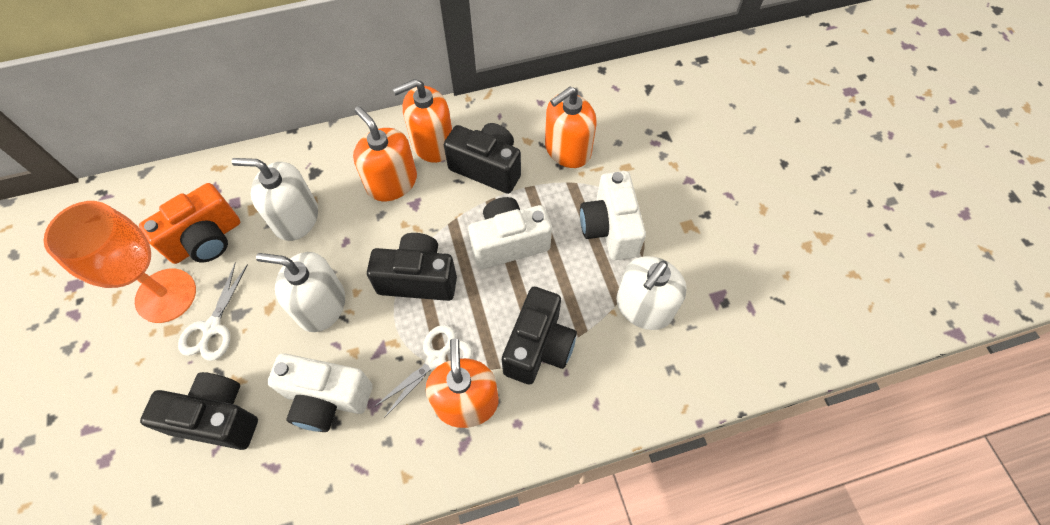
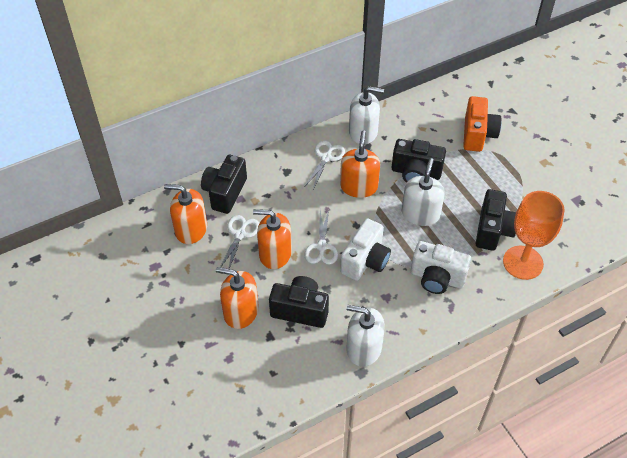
white camera: [267,353,373,432] [468,197,552,269] [580,171,646,260] = 3 -> [340,218,391,281] [411,241,471,294] = 2
white scissors: [178,263,248,361] [374,325,472,418] = 2 -> [220,215,259,269] [304,210,338,265] [305,141,345,189] = 3

